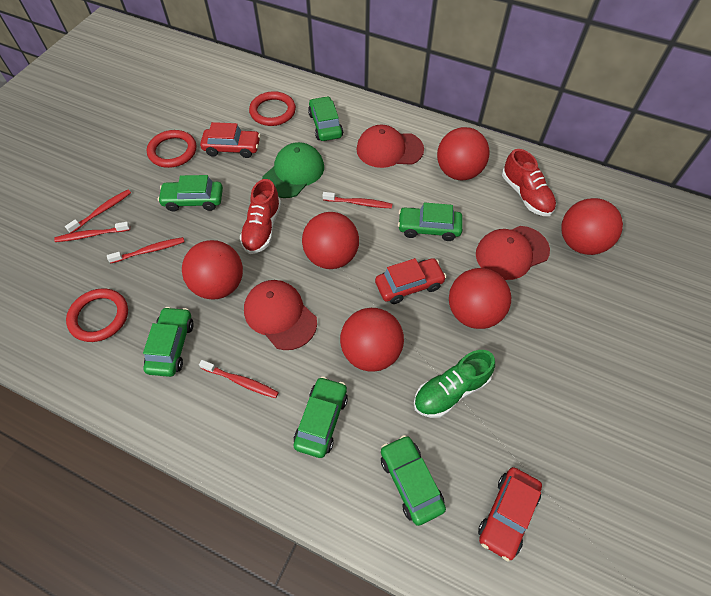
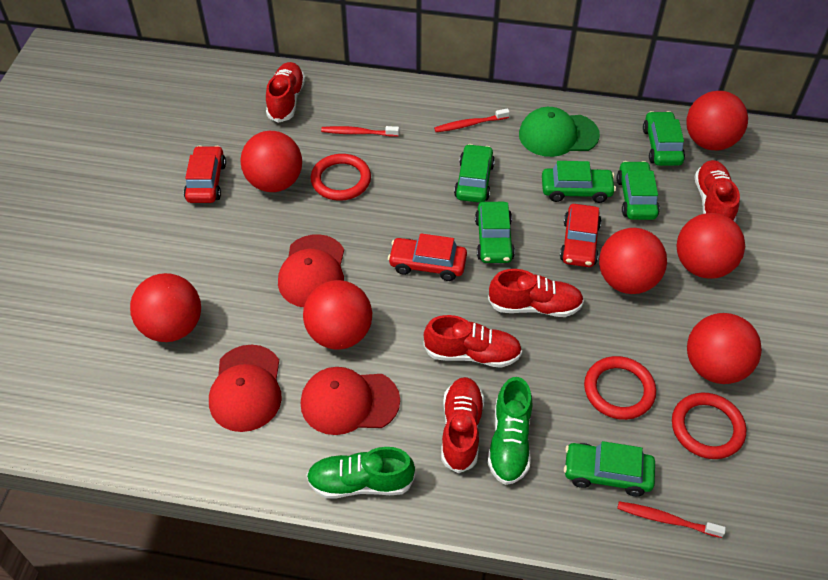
green shoe: [414,350,495,418] = 1 -> [306,447,415,499] [488,377,532,485] = 2
red ball: [182,240,243,300] [302,212,359,269] [340,308,404,372] [437,127,490,180] [449,268,511,329] [561,198,623,255] = 6 -> [130,273,201,342] [240,131,302,192] [303,280,372,350] [599,228,667,294] [677,213,745,279] [686,91,748,150] [687,313,762,384] = 7
red shoe: [240,179,281,254] [502,149,556,216] = 2 -> [266,62,305,123] [423,315,522,368] [441,377,484,473] [488,269,584,317] [694,160,740,222] = 5
red toothbrush: [54,222,130,242] [65,190,131,233] [107,237,185,263] [199,360,279,398] [322,192,392,208] = 5 -> [321,126,399,137] [434,108,510,132] [617,501,726,538] = 3

